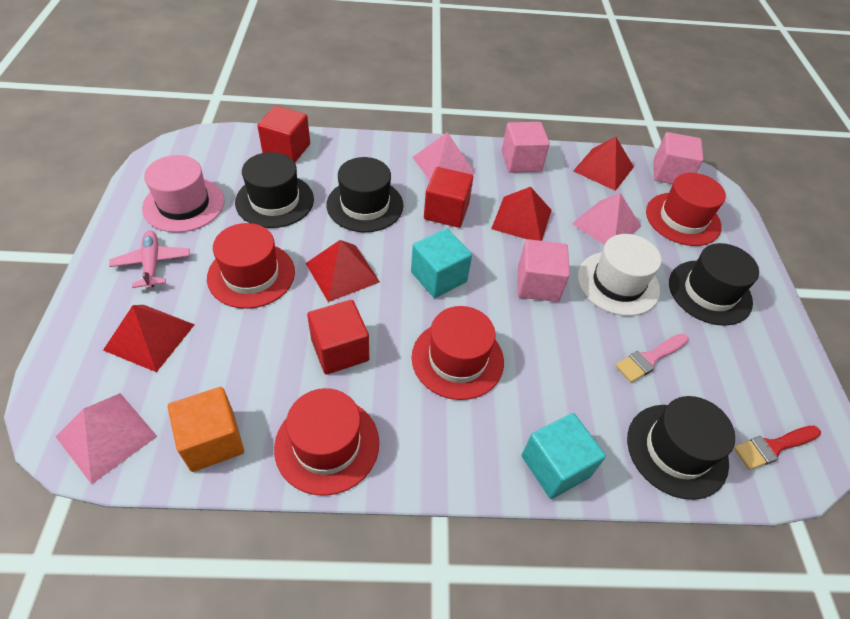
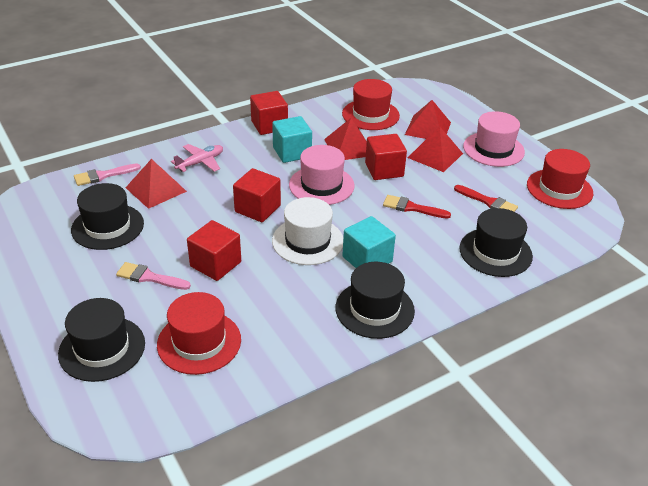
orange cube: [168,387,244,472] = 1 -> none = 0
pink brush: [615,333,689,383] = 1 -> [74,163,141,186] [116,262,191,290] = 2
pink cube: [502,122,550,173] [517,239,570,302] [653,132,703,184] = 3 -> none = 0
pink hat: [142,155,225,233] = 1 -> [289,145,355,205] [463,111,525,167] = 2
pink pyramid: [55,393,157,484] [412,132,476,180] [572,193,641,245] = 3 -> none = 0
red brush: [733,426,821,470] = 1 -> [383,195,451,219] [454,185,518,212] = 2
red cube: [257,106,310,162] [307,300,369,375] [424,167,473,228] = 3 -> [187,220,241,281] [233,168,281,222] [250,91,288,135] [365,134,407,180] = 4
red hat: [207,223,295,309] [274,388,379,496] [412,306,504,400] [646,173,726,246] = 4 -> [157,292,241,375] [342,79,400,130] [527,149,593,209] = 3

